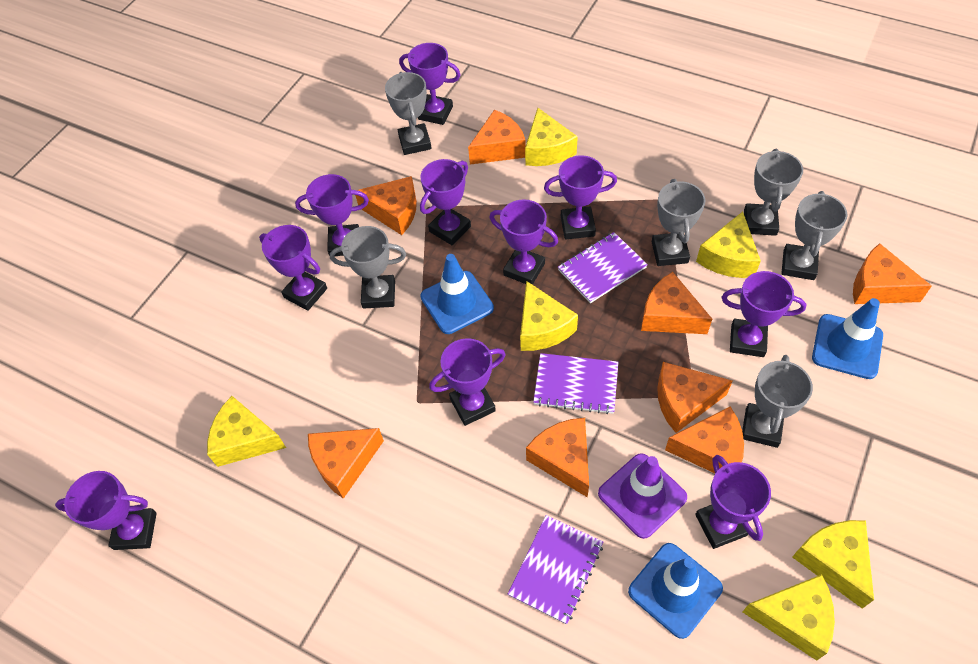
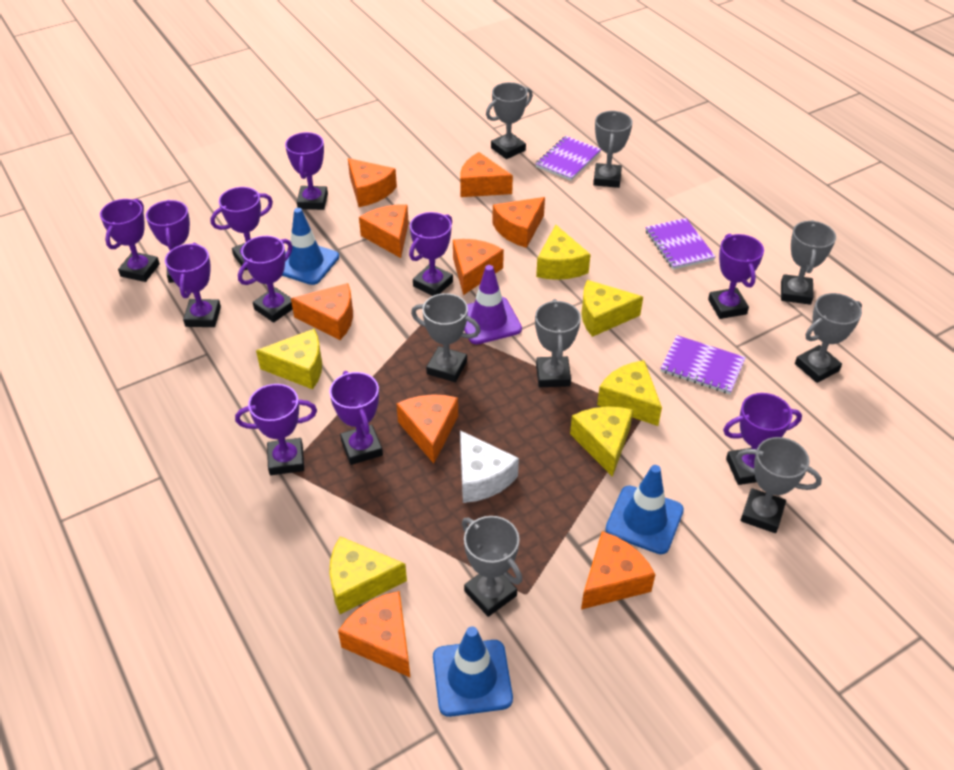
grey trophy: [330,226,406,309] [385,72,432,155] [652,179,705,266] [742,355,813,448] [744,149,803,236] [781,191,848,280] = 6 -> [411,293,481,382] [462,516,522,617] [486,82,533,159] [535,299,581,387] [593,111,633,188] [736,437,822,533] [781,220,836,305] [795,293,862,383] = 8
orange cheese: [308,428,384,499] [355,176,417,235] [468,110,526,164] [526,418,589,497] [641,272,712,334] [657,362,733,433] [665,407,744,473] [853,243,932,304] = 8 -> [291,283,353,340] [338,591,410,677] [348,158,397,207] [359,205,409,258] [396,394,458,464] [453,239,504,295] [460,152,513,197] [492,197,545,248] [581,531,656,610] = 9
purple trophy: [55,471,157,550] [259,225,327,311] [295,174,369,256] [399,43,460,125] [420,159,471,245] [429,338,506,426] [489,199,558,285] [544,155,617,239] [695,455,771,549] [722,271,806,357] = 10 -> [100,199,160,282] [146,200,190,283] [165,243,221,327] [210,187,273,270] [235,384,317,475] [238,236,293,322] [285,132,328,210] [329,371,383,465] [409,212,453,296] [708,234,764,319] [723,393,802,485] = 11
white cheese: none = 0 -> [460,430,519,503] = 1

